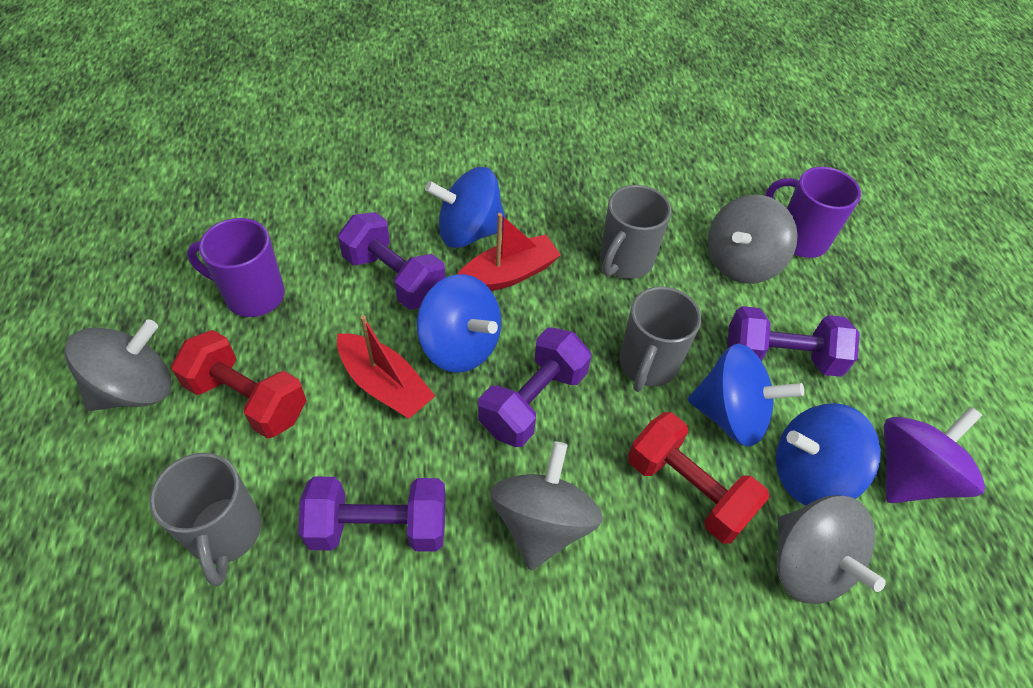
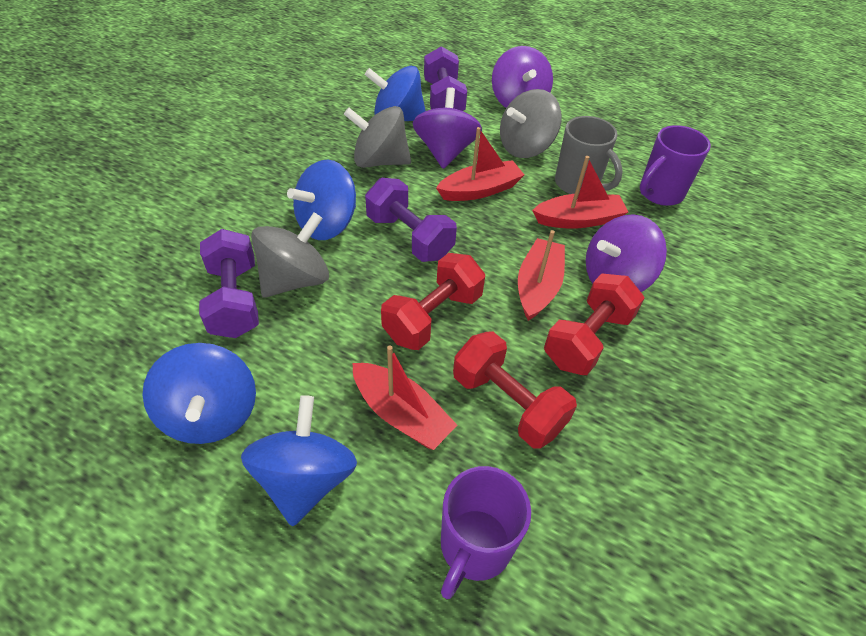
grey mug: [149,453,261,586] [600,185,671,279] [620,286,701,392] = 3 -> [555,116,623,194] = 1
grey spinning top: [64,319,172,411] [490,441,603,570] [708,195,798,284] [777,495,886,604] = 4 -> [251,212,329,298] [344,106,411,168] [500,89,562,158] = 3
purple dumbbell: [298,477,446,552] [338,212,445,310] [478,328,591,447] [727,306,860,377] = 4 -> [199,229,259,338] [365,178,457,262] [424,46,467,111] = 3
purple spinning top: [884,407,985,503] = 1 -> [413,87,482,169] [492,46,553,108] [586,214,667,292] = 3
red boat: [337,315,435,419] [457,213,561,291] = 2 -> [353,345,457,450] [436,127,524,201] [518,230,565,321] [532,156,628,229] = 4
red dumbbell: [171,330,307,439] [628,412,770,544] = 2 -> [381,253,485,350] [453,331,577,449] [544,273,645,375] = 3

